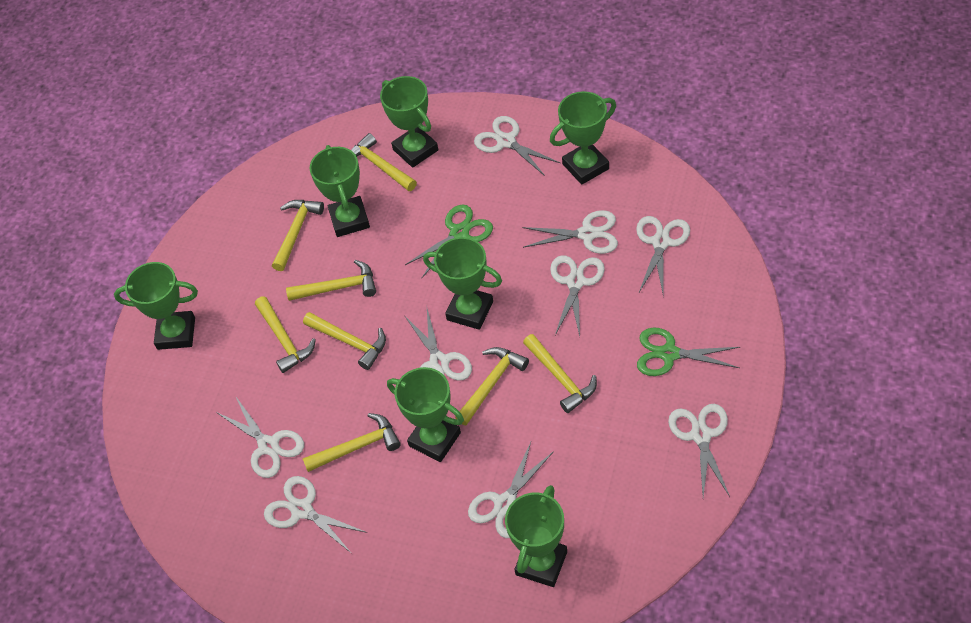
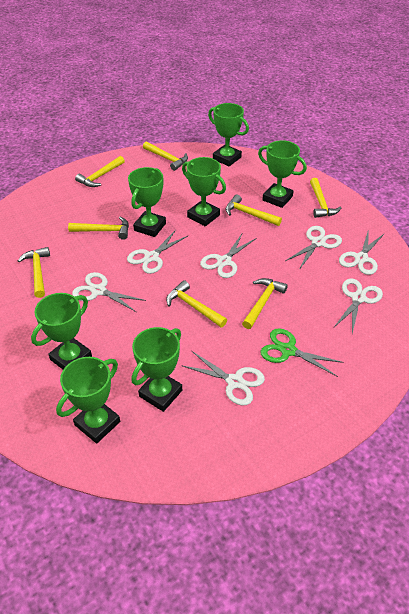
green scissors: [405,204,493,278] [637,328,740,376] = 2 -> [260,328,344,377] = 1
white scissors: [216,397,304,478] [264,476,368,553] [404,309,472,381] [468,442,554,538] [474,116,560,176] [522,210,618,254] [550,255,605,336] [636,216,690,293] [668,404,730,497] = 9 -> [72,272,146,312] [127,230,188,274] [181,351,265,406] [200,234,257,278] [285,226,342,270] [334,279,383,333] [339,229,385,275] = 7

